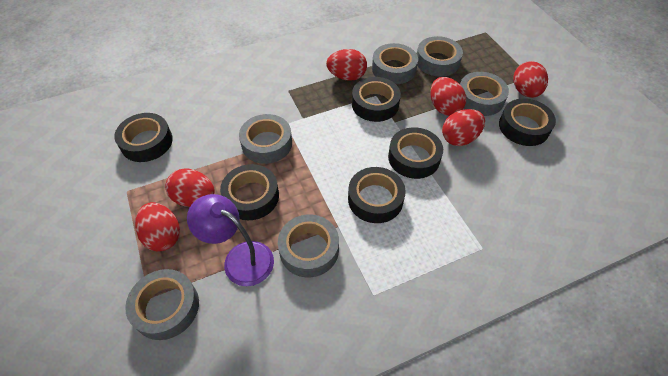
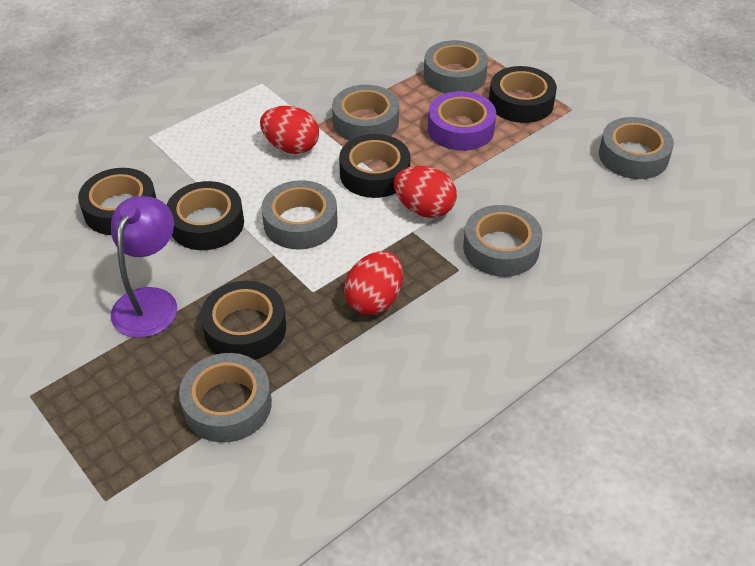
black tape: [114,113,173,162] [220,164,279,220] [348,167,406,223] [352,77,401,122] [388,127,443,179] [499,98,556,146] = 6 -> [78,168,157,235] [167,181,244,250] [200,281,286,360] [339,134,411,198] [489,66,557,123] = 5
purple tape: none = 0 -> [428,91,496,151] = 1
red egg: [135,202,180,252] [165,169,215,207] [326,49,367,81] [430,77,466,116] [442,109,485,146] [513,61,548,98] = 6 -> [260,106,319,154] [344,251,403,315] [394,166,457,218] = 3

